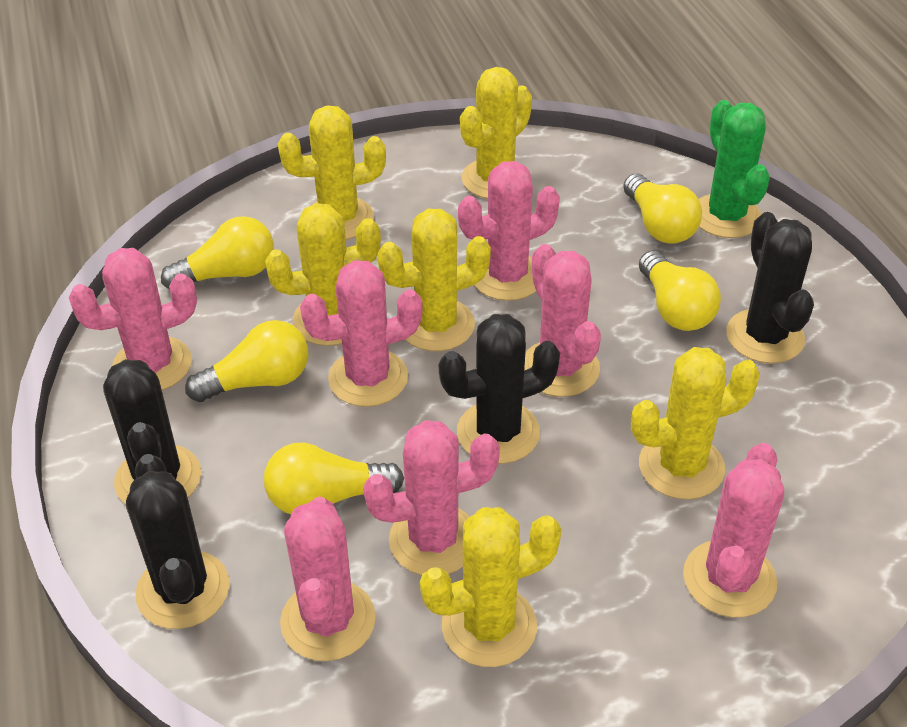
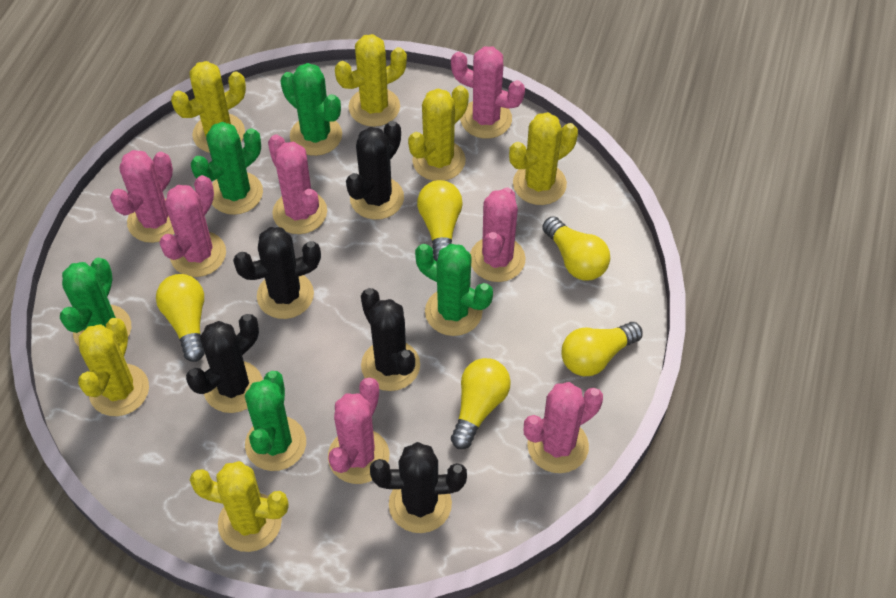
black cactus: [103,359,201,504] [126,454,229,629] [439,314,560,464] [726,212,814,363] = 4 -> [186,314,263,413] [233,227,321,319] [346,121,404,220] [361,288,420,391] [370,442,467,533] = 5
green cactus: [699,100,770,238] = 1 -> [60,258,131,347] [191,122,263,215] [245,371,306,471] [280,63,342,156] [415,244,493,336] = 5

